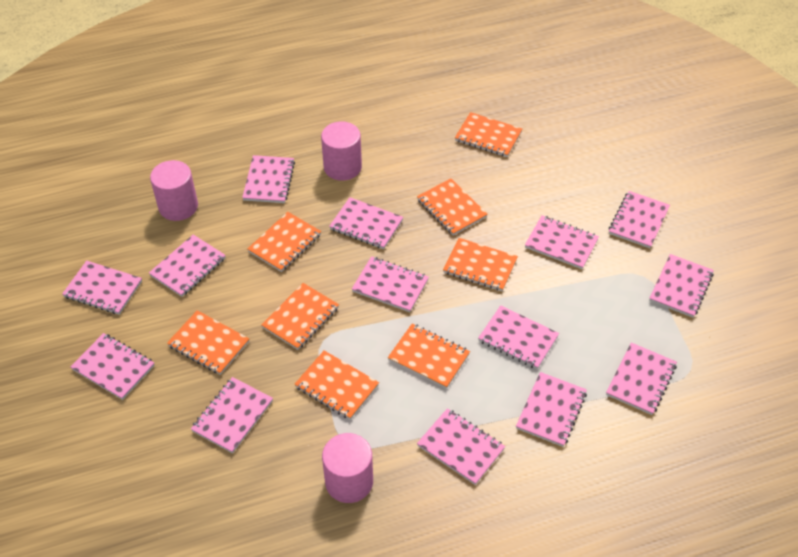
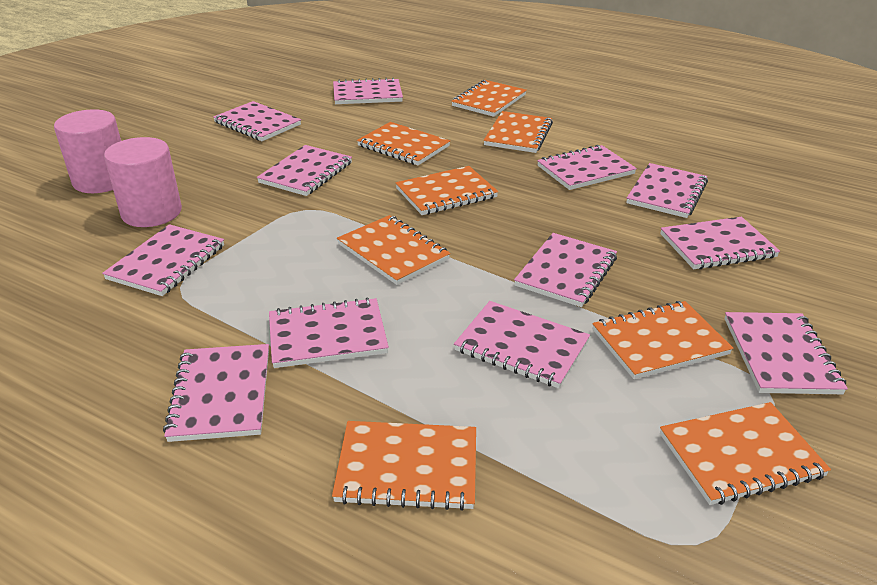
pink cylinder: [150,160,198,221] [321,122,362,181] [322,433,373,503] = 3 -> [54,109,121,193] [104,137,182,227] = 2
pink notebook: [62,261,142,315] [70,333,155,400] [149,235,226,297] [191,377,273,453] [242,155,295,203] [329,197,403,249] [352,256,429,312] [417,408,505,485] [478,305,559,369] [516,372,587,447] [525,215,599,269] [606,342,677,415] [609,191,670,248] [649,254,714,318] = 14 -> [102,224,224,296] [163,344,269,442] [213,101,301,141] [257,145,352,196] [269,298,389,368] [333,77,403,104] [454,301,590,388] [514,233,617,307] [537,145,637,190] [626,163,708,218] [660,217,780,269] [724,312,848,394] = 12

